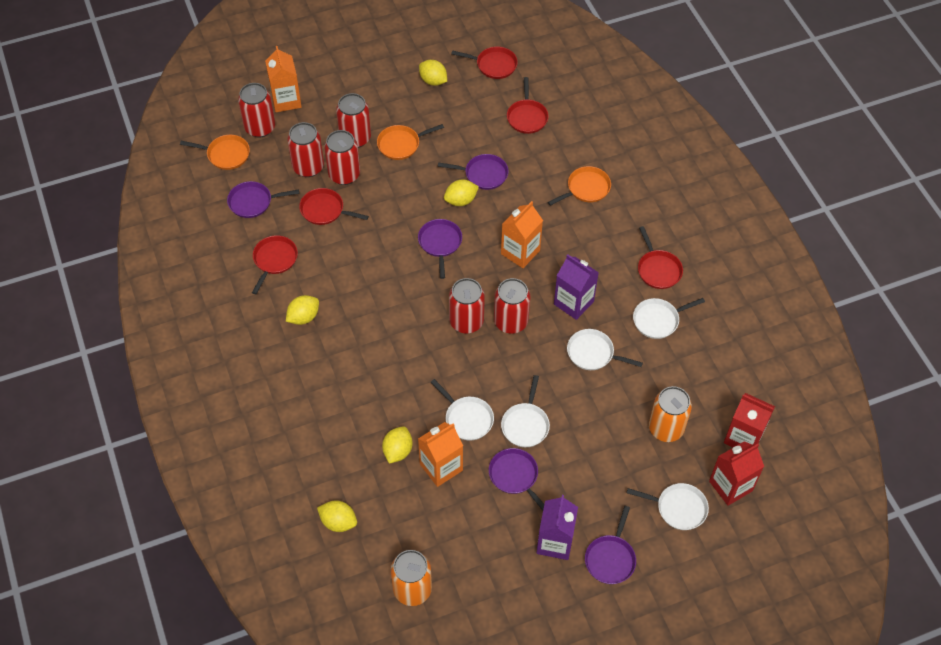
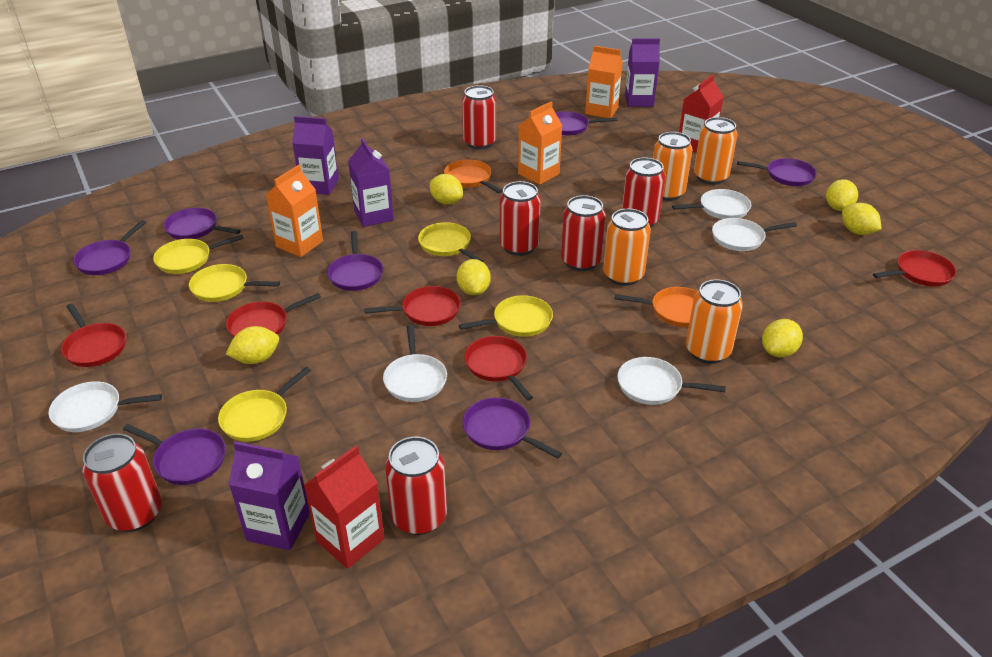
orange can: [391,550,432,606] [649,386,692,442] = 2 -> [603,209,651,286] [653,132,692,201] [686,279,743,364] [694,117,737,185] = 4
orange pan: [180,135,250,170] [377,124,444,160] [548,166,611,206] = 3 -> [444,159,502,193] [615,287,698,327] = 2
purple carton: [536,495,578,560] [554,254,599,320] = 2 -> [229,441,310,550] [292,116,339,195] [348,138,394,227] [625,39,660,107] = 4
purple pan: [227,181,299,218] [418,219,462,279] [438,154,508,190] [489,448,544,511] [585,506,636,584] = 5 -> [73,220,146,275] [123,424,226,485] [163,208,241,240] [327,231,383,291] [462,397,562,459] [556,111,617,136] [737,158,817,186] = 7
yellow lemon: [286,295,319,325] [317,501,357,532] [382,426,412,464] [419,60,447,86] [444,180,479,206] = 5 -> [226,326,279,364] [430,174,463,204] [457,259,491,295] [762,319,803,357] [826,179,858,211] [842,203,882,235] = 6
yellow pan: none = 0 -> [153,235,244,274] [189,264,280,302] [218,367,311,442] [418,222,484,262] [459,295,553,337] = 5

